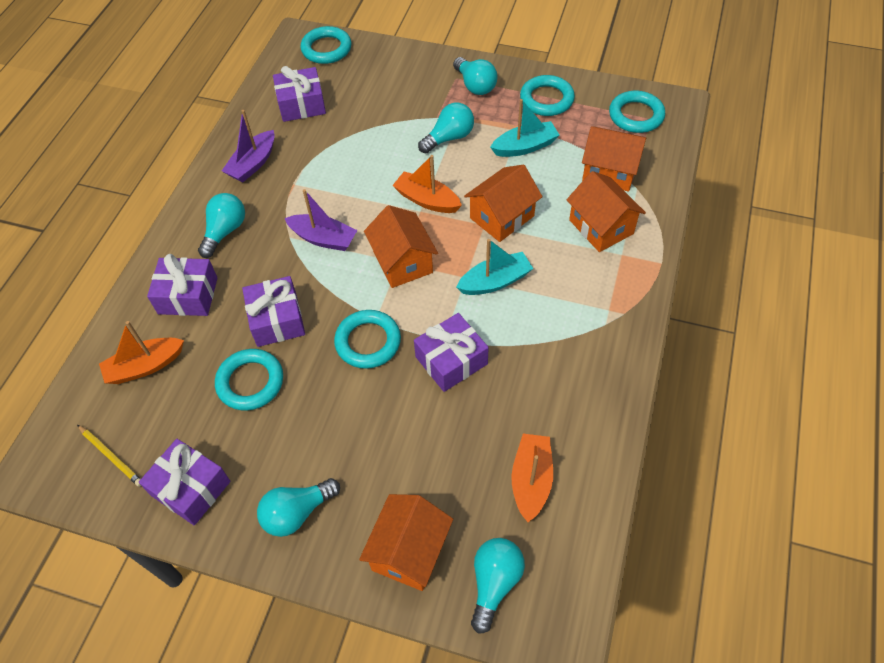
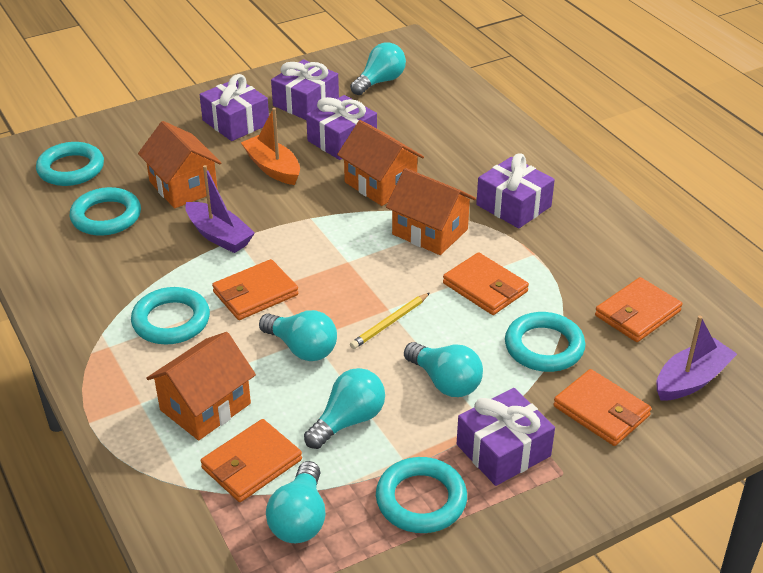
orange boat: [99,321,184,384] [392,155,462,213] [512,434,553,522] = 3 -> [241,108,300,185] = 1
orange house: [359,494,453,591] [364,205,438,288] [464,164,543,242] [567,171,646,252] [582,126,647,192] = 5 -> [138,121,221,208] [146,332,256,441] [337,120,424,206] [386,168,476,255] = 4
orange wallet: none = 0 -> [201,419,302,502] [212,259,298,320] [443,252,529,315] [553,369,652,446] [595,277,682,342] = 5
turquoise boat: [456,239,533,295] [490,99,560,157] = 2 -> none = 0

